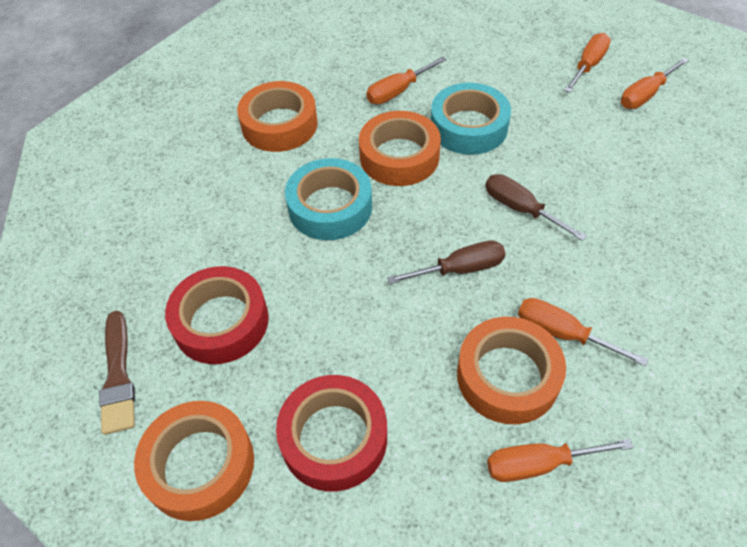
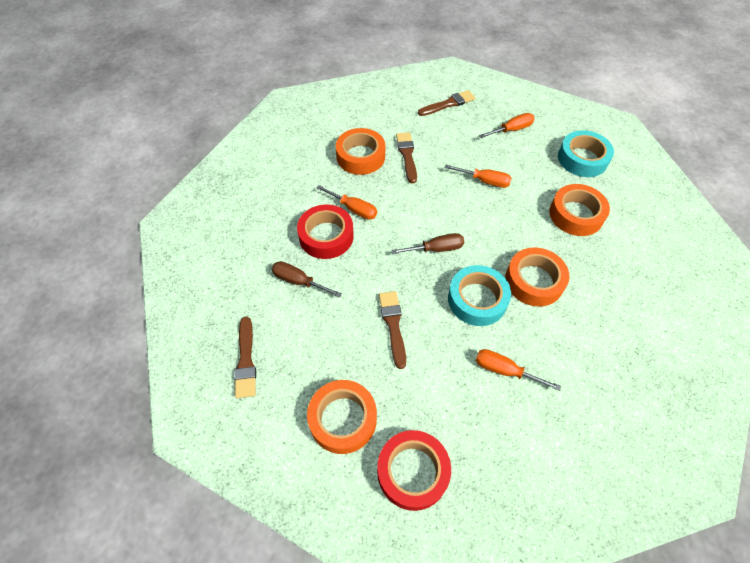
brown brush: [99,311,135,435] = 1 -> [234,317,256,398] [379,291,406,369] [396,132,417,183] [418,90,475,116] = 4
orange screwdriver: [366,57,447,104] [487,439,634,482] [518,298,649,366] [564,33,611,93] [621,58,689,109] = 5 -> [317,185,377,220] [445,165,512,188] [476,349,561,391] [479,113,535,138] = 4

